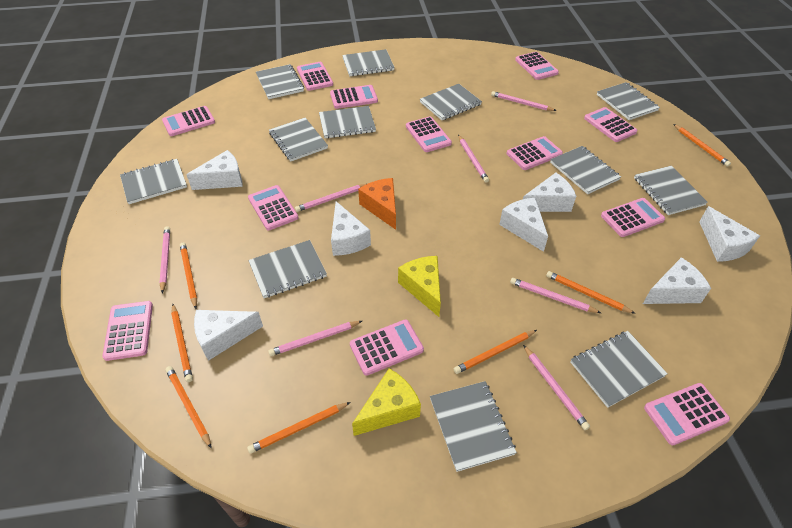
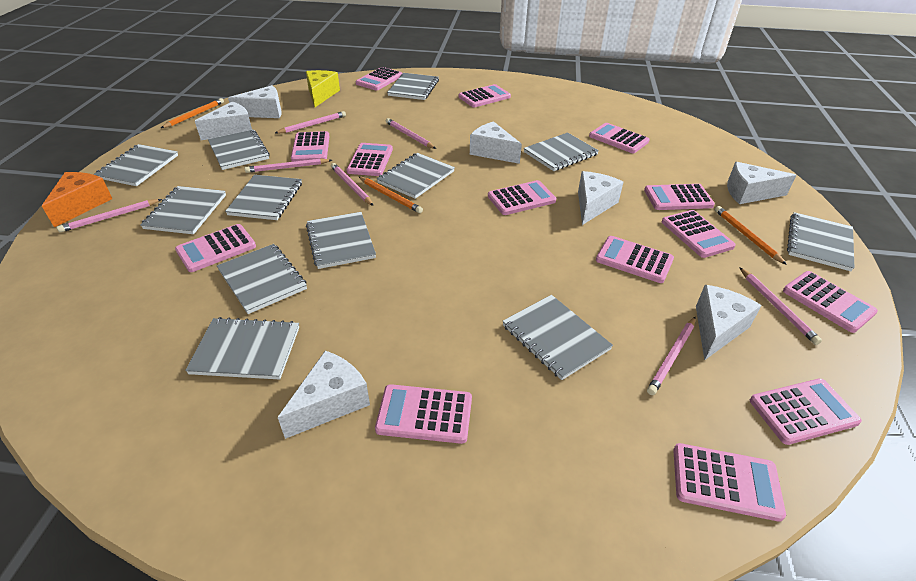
orange pencil: [165,366,212,448] [171,304,193,382] [180,242,197,309] [247,402,351,454] [454,330,537,374] [546,271,636,314] [674,124,731,167] = 7 -> [161,98,224,128] [359,177,423,213] [715,206,787,265] = 3
pink calculator: [102,301,153,361] [162,106,215,136] [248,185,299,230] [297,62,333,91] [330,85,378,109] [350,320,424,376] [406,116,452,152] [507,136,563,170] [515,52,559,80] [584,107,638,142] [601,198,665,237] [644,383,730,445] = 12 -> [175,224,256,272] [291,131,329,162] [347,143,393,176] [356,67,403,90] [375,384,472,444] [459,84,511,107] [488,180,556,215] [589,123,650,153] [596,236,674,283] [644,184,715,210] [662,210,736,258] [673,443,786,522] [750,378,862,445] [783,271,878,333] = 14
yellow cheese: [352,368,421,436] [398,256,441,317] = 2 -> [306,70,340,107] = 1

